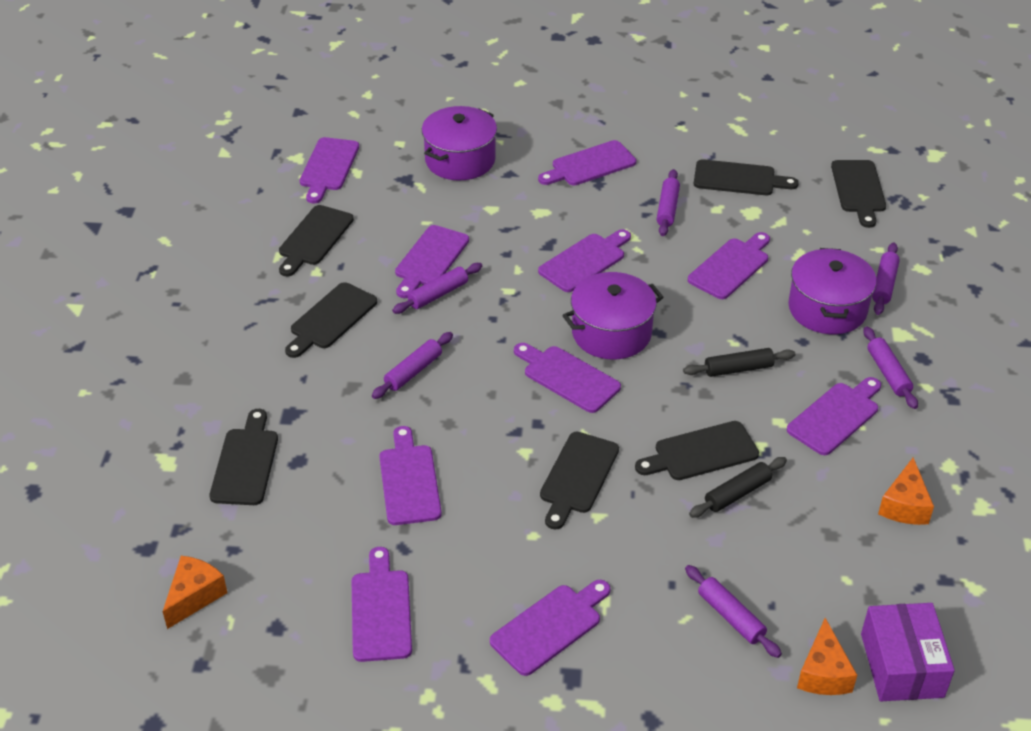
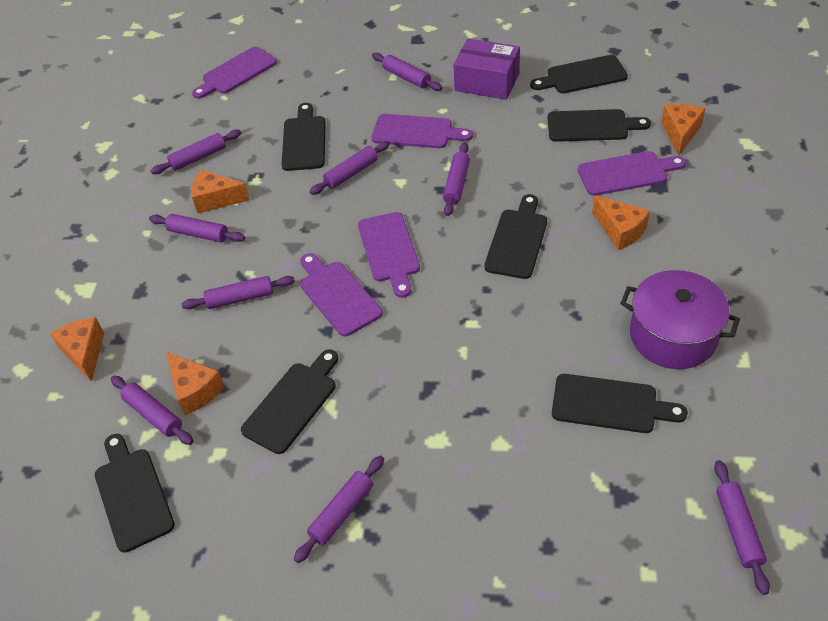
black rolling pin: [683,348,795,377] [689,457,787,518] = 2 -> none = 0
orange cheese: [163,556,227,629] [797,618,857,695] [878,458,934,525] = 3 -> [50,317,104,382] [166,352,225,415] [191,169,250,214] [592,195,650,250] [661,104,705,155] = 5
purple cutting board: [300,137,359,203] [352,547,412,662] [379,426,442,525] [395,225,469,298] [490,580,610,676] [514,343,621,413] [538,140,636,185] [538,229,631,292] [688,232,770,299] [787,377,881,455] = 10 -> [192,47,277,99] [300,253,383,336] [358,212,420,298] [371,114,473,148] [578,151,686,196] = 5
purple pot: [422,106,497,181] [562,272,664,359] [788,248,877,334] = 3 -> [620,270,740,369] = 1
purple rolling pin: [372,332,453,399] [392,263,482,314] [657,169,680,236] [685,565,782,658] [863,326,918,409] [872,243,900,315] = 6 -> [111,376,194,445] [149,214,245,242] [151,130,241,174] [182,276,295,309] [294,455,384,563] [310,141,390,195] [372,53,442,91] [443,142,470,216] [714,460,770,595] = 9

